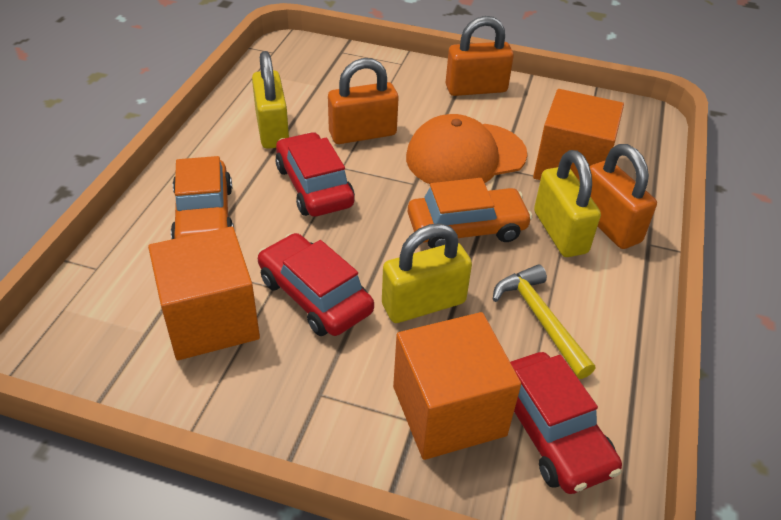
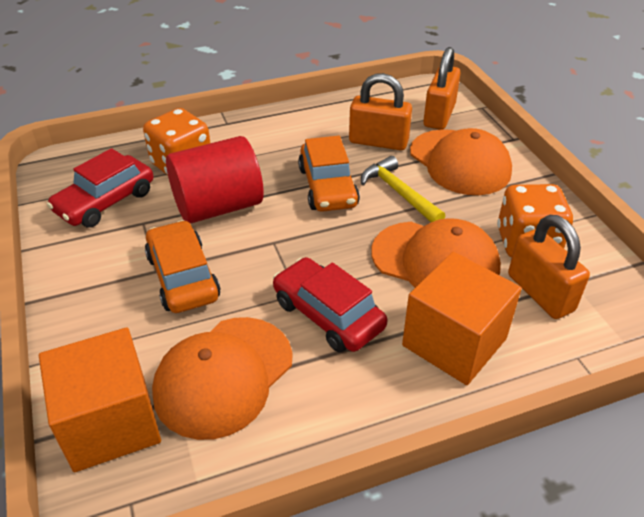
orange cap: [406,114,527,184] = 1 -> [152,317,293,440] [371,218,501,287] [410,128,512,195] = 3
orange cube: [148,227,260,360] [393,312,521,460] [533,89,624,181] = 3 -> [39,327,161,472] [402,252,522,385] = 2
orange dice: none = 0 -> [143,108,210,175] [497,184,573,258] = 2
red car: [258,233,374,336] [275,132,355,217] [510,352,622,494] = 3 -> [47,148,153,228] [273,257,388,353] = 2
red cylinder: none = 0 -> [166,136,264,224] = 1
yellow padlock: [252,51,289,149] [382,223,472,323] [534,150,601,257] = 3 -> none = 0

